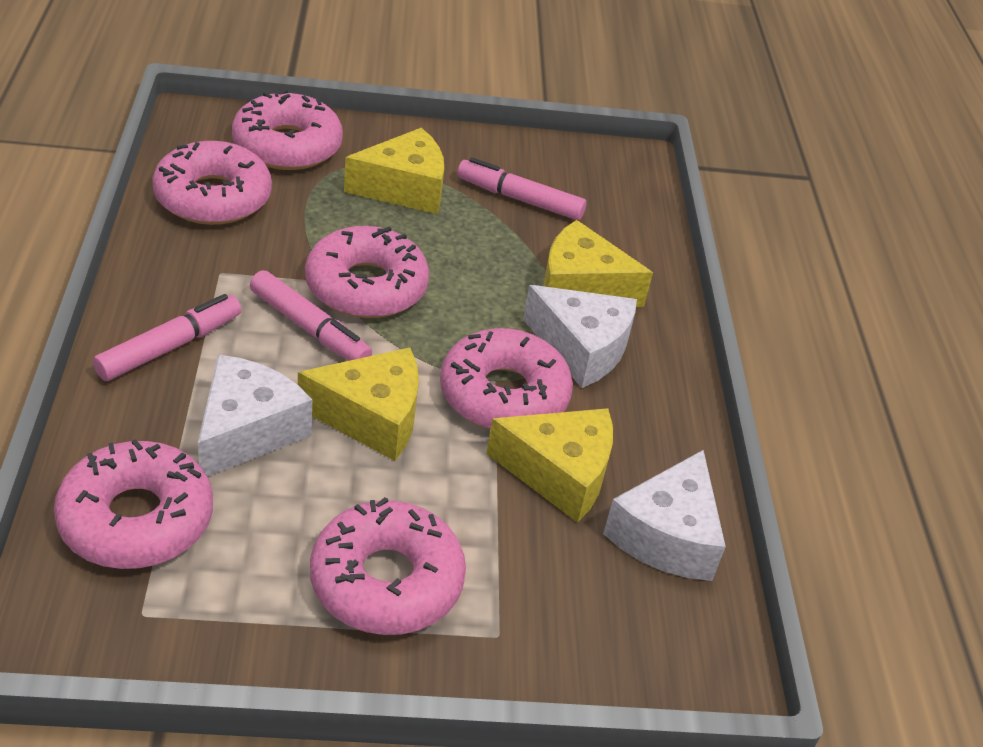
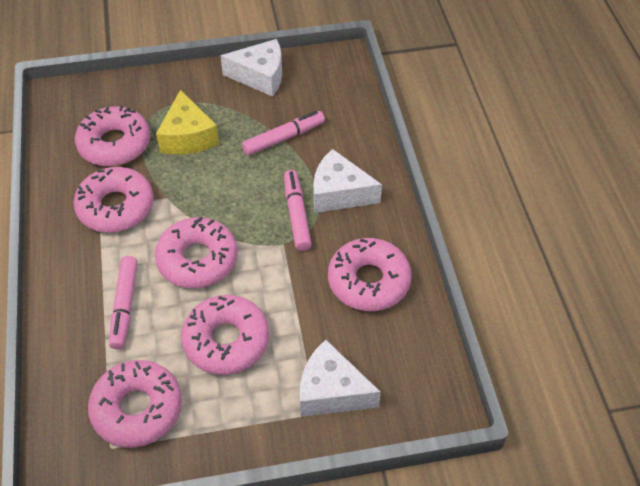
yellow cheese: [298,348,419,461] [344,128,444,214] [486,408,613,523] [543,220,653,307] = 4 -> [156,90,219,154] = 1

